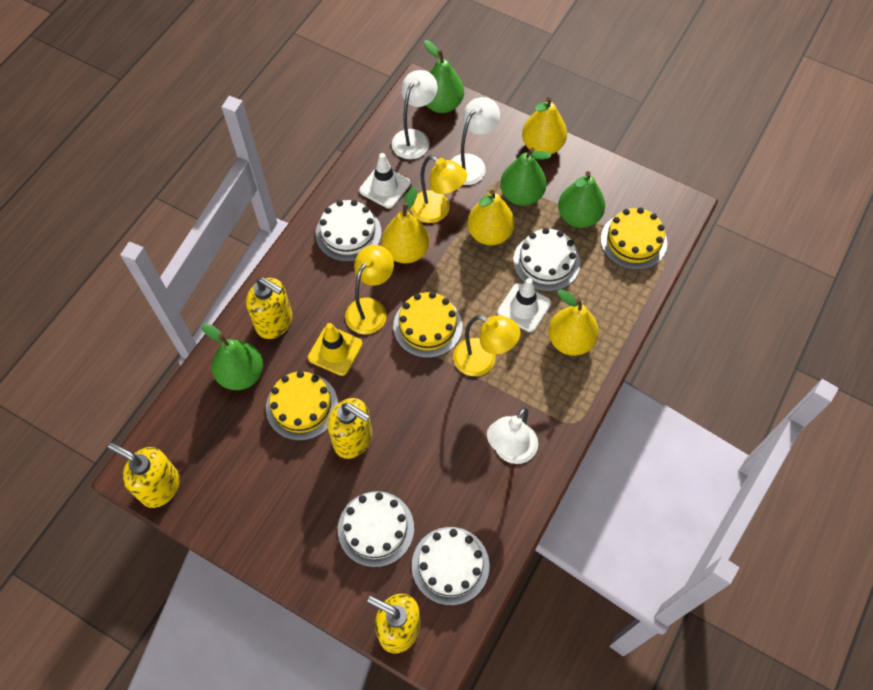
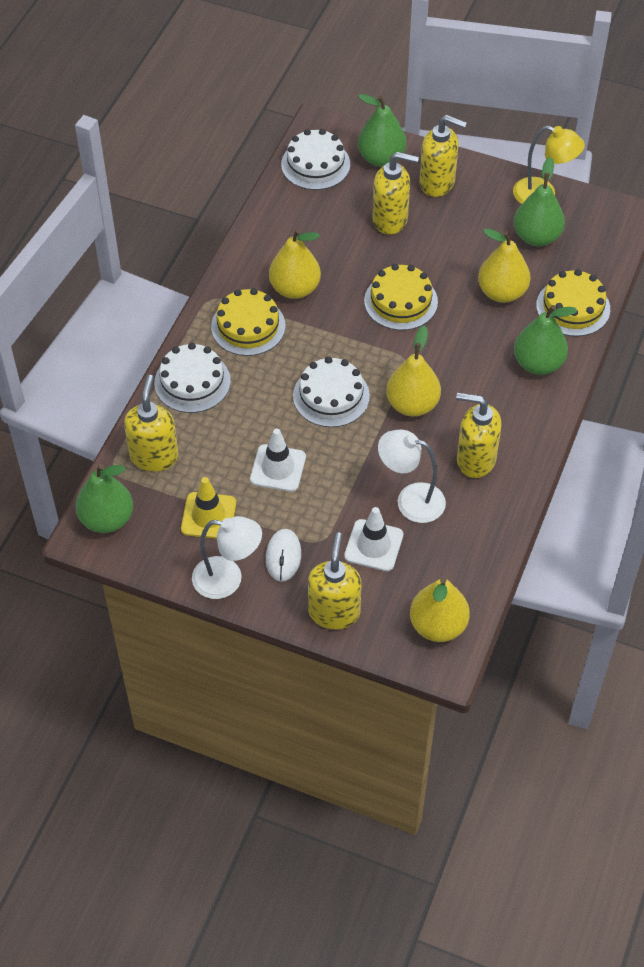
white cake: [315,200,382,262] [338,491,414,567] [412,527,489,605] [513,228,580,292] = 4 -> [154,343,231,413] [281,129,350,190] [293,356,370,427] = 3
white lamp: [392,70,438,159] [451,97,500,185] [487,408,538,464] = 3 -> [192,516,262,599] [378,430,446,523] = 2
white mouse: none = 0 -> [266,529,301,582] = 1
yellow lamp: [345,245,394,334] [411,156,467,223] [453,315,520,376] = 3 -> [513,125,585,204] = 1
yellow soap dispenser: [108,443,180,508] [246,277,292,339] [328,398,372,459] [367,594,420,654] = 4 -> [124,375,178,472] [308,532,361,630] [372,152,419,235] [419,115,467,197] [456,393,502,478] = 5

